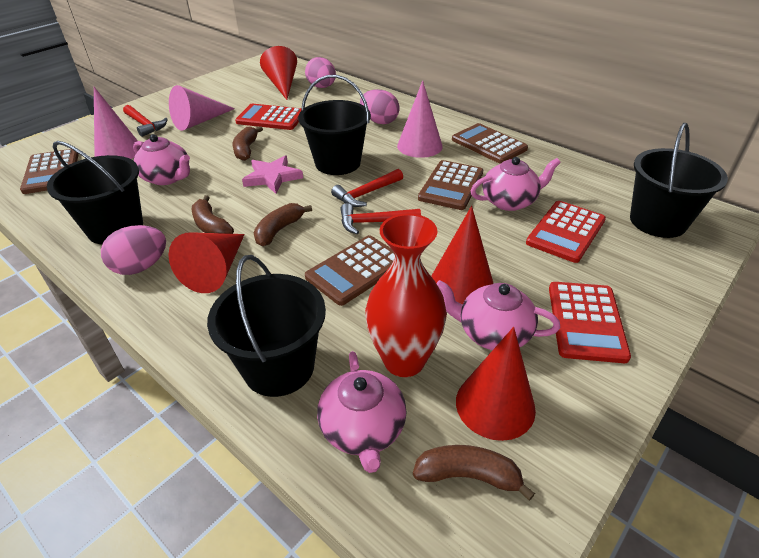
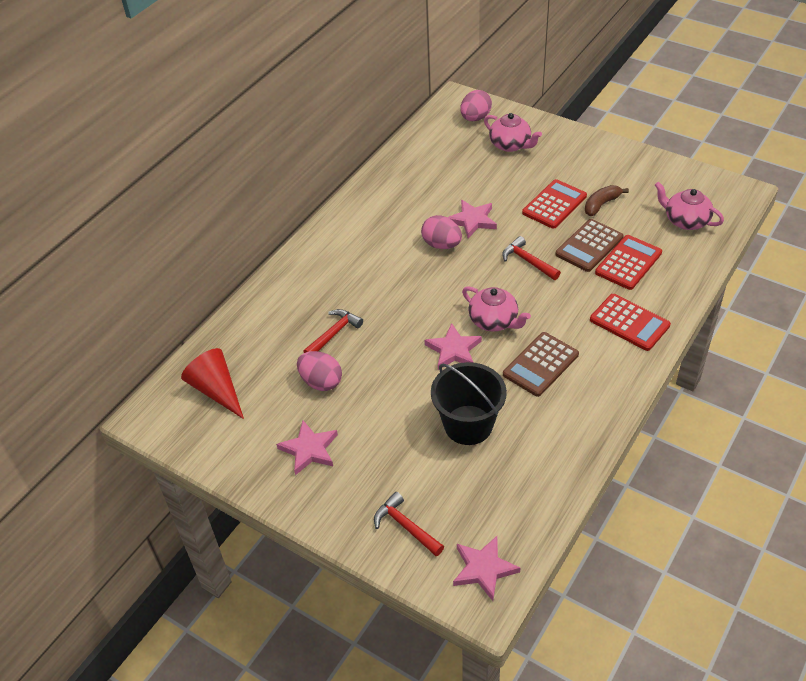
black bucket: [47,141,143,244] [207,255,326,397] [298,75,371,175] [630,123,728,238] = 4 -> [431,362,507,445] = 1
brown banana: [191,195,234,234] [233,126,263,161] [254,203,312,246] [413,445,535,501] = 4 -> [585,185,629,216] = 1
brown calculator: [20,149,79,194] [305,235,395,306] [418,160,483,210] [452,123,528,164] = 4 -> [503,332,579,397] [555,219,623,272] = 2
pink cone: [94,87,142,159] [169,85,235,131] [397,81,443,158] = 3 -> none = 0
pink star: [242,155,303,194] = 1 -> [276,421,338,475] [425,323,482,370] [448,200,497,238] [453,536,520,601] = 4
pink teapot: [133,134,190,185] [317,351,407,473] [436,280,560,350] [471,157,561,211] = 4 -> [462,286,531,332] [484,113,542,152] [655,182,724,230] = 3
red cone: [169,232,245,293] [260,46,297,100] [431,206,493,305] [456,327,536,441] = 4 -> [181,348,244,419] = 1
red vase: [365,214,447,377] = 1 -> none = 0

